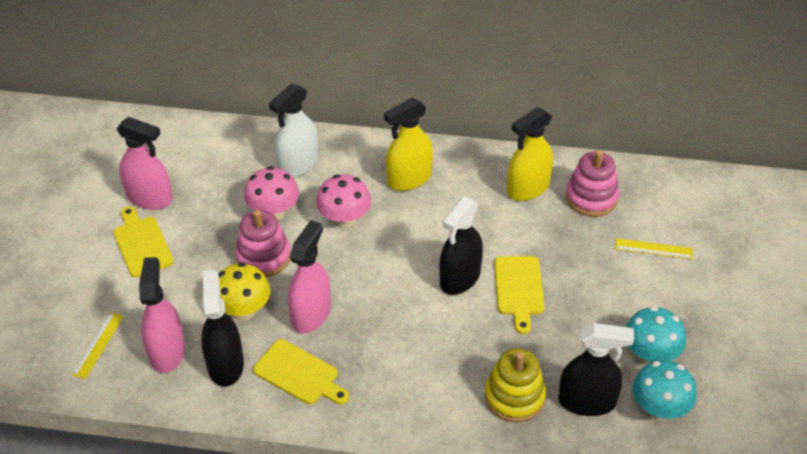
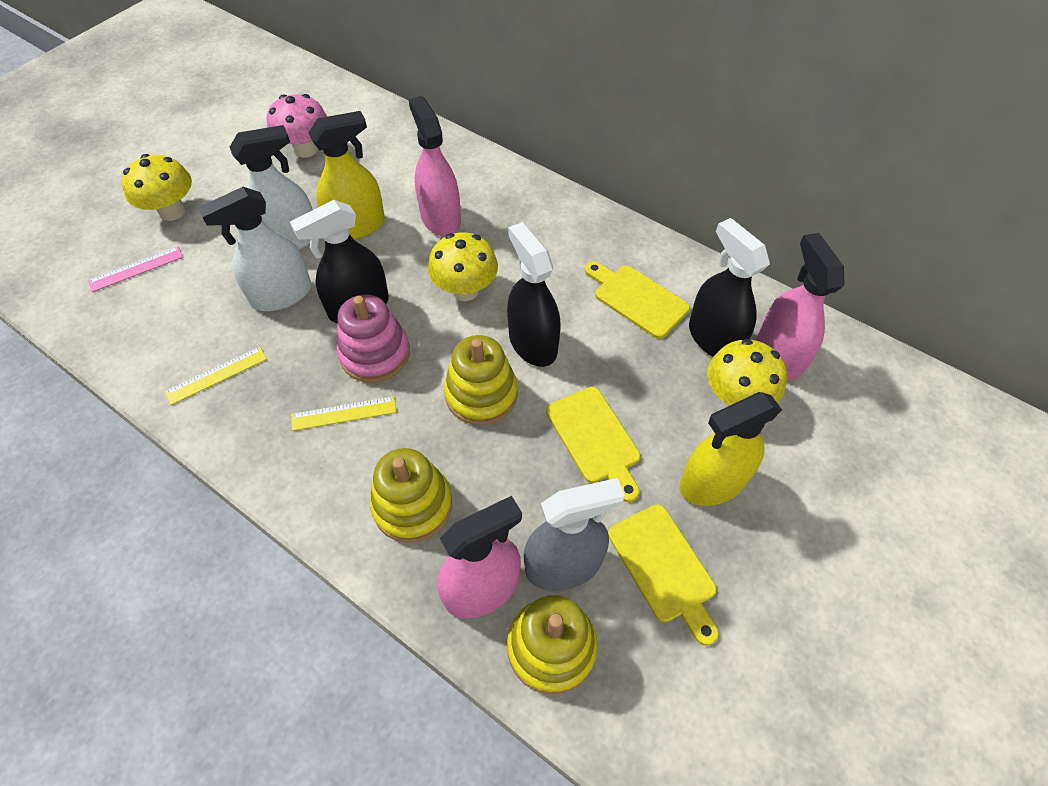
grey spray bottle: none = 0 -> [524,478,625,591] = 1
pink mushroom: [244,166,299,220] [316,174,371,229] = 2 -> [267,94,327,158] = 1
pink ruler: none = 0 -> [88,246,183,292] = 1
pink stacking toy: [235,210,291,277] [566,150,619,217] = 2 -> [337,294,410,383] = 1
turquoise mushroom: [626,306,686,365] [632,360,697,420] = 2 -> none = 0
white spray bottle: [269,83,319,178] = 1 -> [198,187,311,311] [230,125,313,250] = 2
yellow mushroom: [218,262,270,320] = 1 -> [122,154,192,221] [428,232,498,301] [707,339,787,407] = 3
yellow stacking toy: [485,348,546,423] = 1 -> [370,448,452,543] [444,335,518,425] [507,595,598,694] = 3

